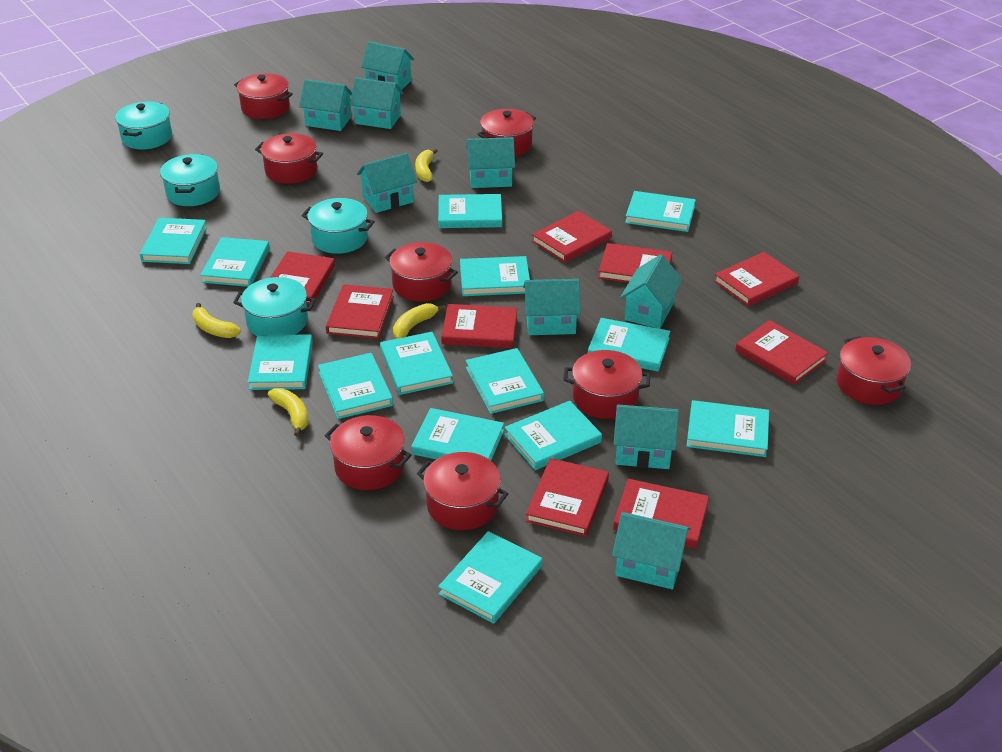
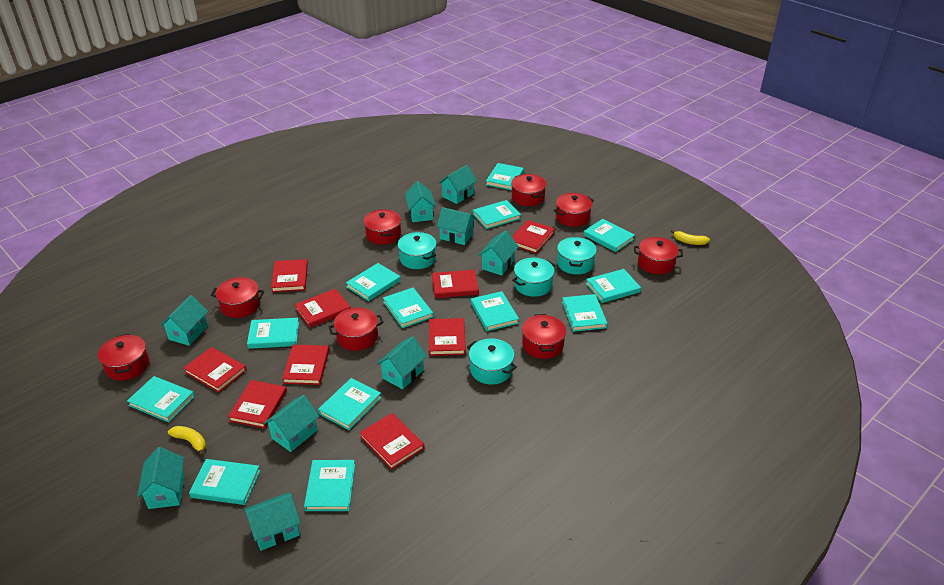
turquoise book: [140,218,207,264] [200,237,270,287] [248,334,313,390] [318,353,393,419] [380,332,453,395] [411,408,504,461] [438,194,502,228] [438,531,542,624] [460,256,530,296] [466,348,544,414] [504,401,602,470] [588,318,670,371] [625,191,696,232] [687,400,769,457] = 14 -> [127,376,195,423] [189,459,260,505] [247,318,299,349] [304,460,355,511] [318,378,381,430] [346,263,401,301] [383,288,433,328] [471,291,519,331] [473,200,521,229] [486,163,524,190] [562,294,608,332] [584,219,635,252] [586,269,641,303] = 13
yellow banana: [192,303,241,338] [268,388,309,436] [393,303,445,339] [415,148,438,182] = 4 -> [168,426,206,456] [671,229,710,245] = 2

